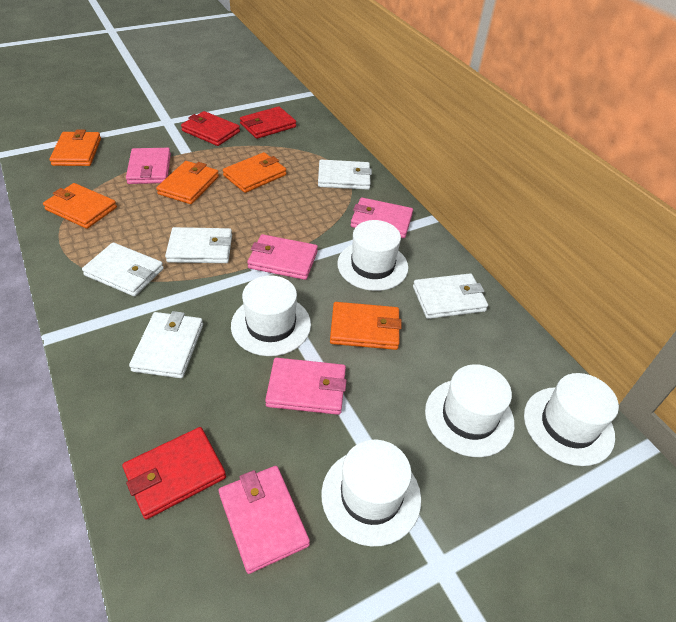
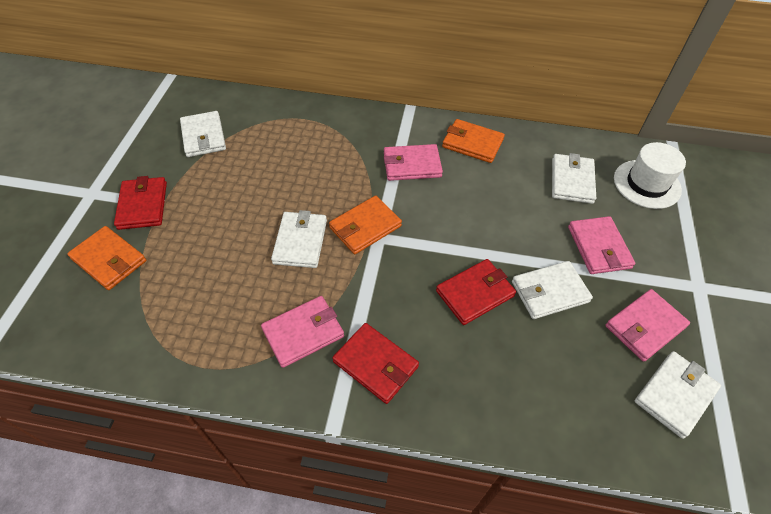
orange wallet: [43,183,117,229] [49,130,101,166] [156,161,219,204] [223,152,286,193] [330,302,402,350] = 5 -> [67,226,146,290] [329,196,402,254] [442,119,505,163] = 3
pink wallet: [126,148,171,184] [219,466,310,574] [247,234,318,280] [265,358,347,415] [351,197,413,238] = 5 -> [261,296,344,368] [384,144,443,181] [568,216,635,274] [605,289,690,362] = 4
white hat: [231,275,311,356] [321,440,421,546] [337,220,408,291] [425,364,515,457] [524,373,619,466] = 5 -> [614,142,686,209] = 1

